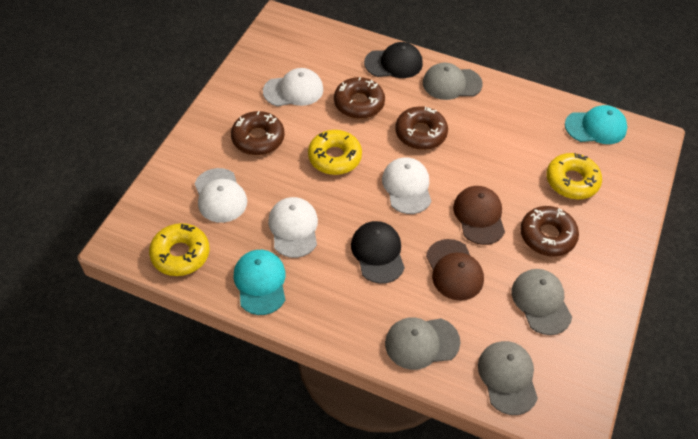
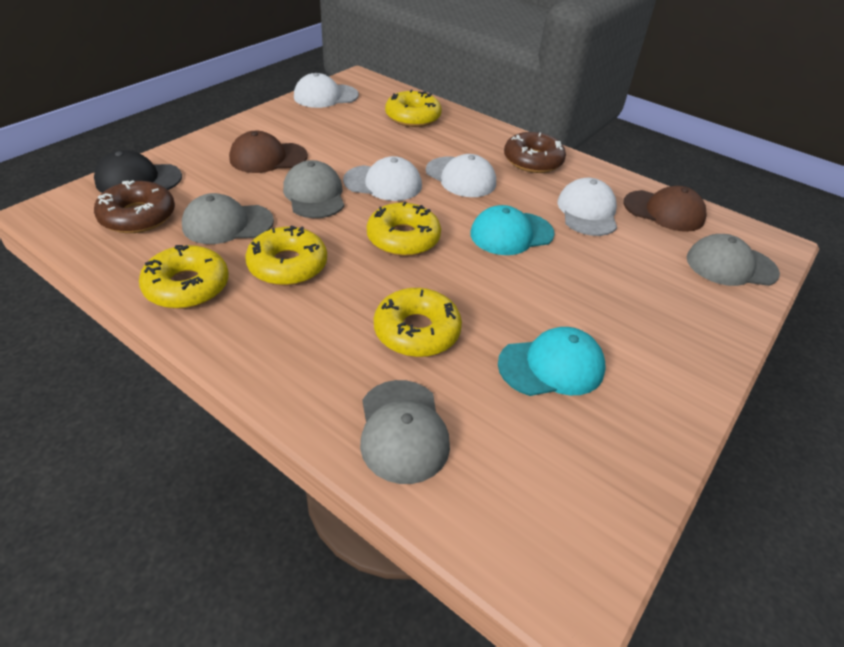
black cap: [351,221,405,284] [364,42,423,78] = 2 -> [94,150,182,193] = 1
brown donut: [231,111,285,155] [334,77,385,119] [395,107,448,150] [520,206,579,256] = 4 -> [94,180,175,233] [504,132,566,173] = 2
yellow donut: [149,223,210,276] [308,130,362,175] [546,153,602,199] = 3 -> [139,245,229,309] [245,225,327,286] [367,201,441,256] [374,288,462,357] [385,89,442,127] = 5

